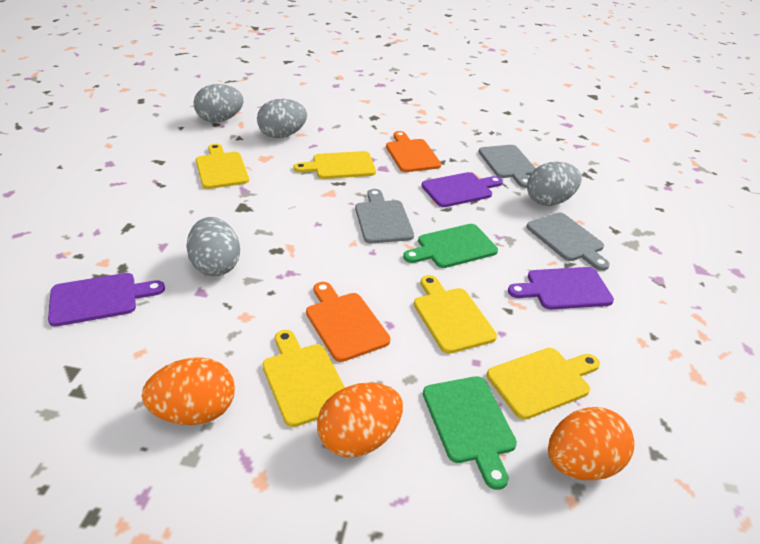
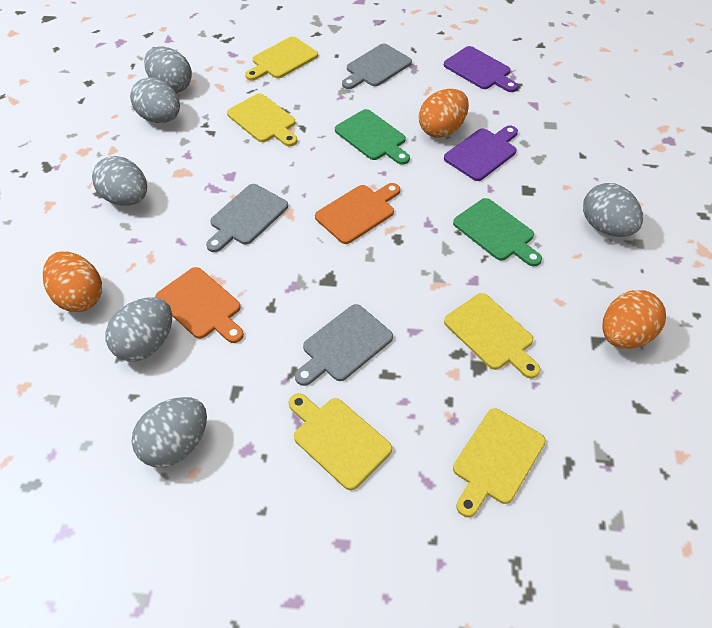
grey egg: [186,217,240,276] [194,84,244,122] [257,99,307,138] [527,162,581,206] = 4 -> [92,156,147,206] [105,297,172,361] [130,77,180,123] [131,397,207,468] [144,47,192,93] [583,183,643,237] = 6
purple cutting board: [48,273,165,327] [421,172,503,207] [508,267,614,310] = 3 -> [444,46,518,92] [444,125,518,181] = 2

